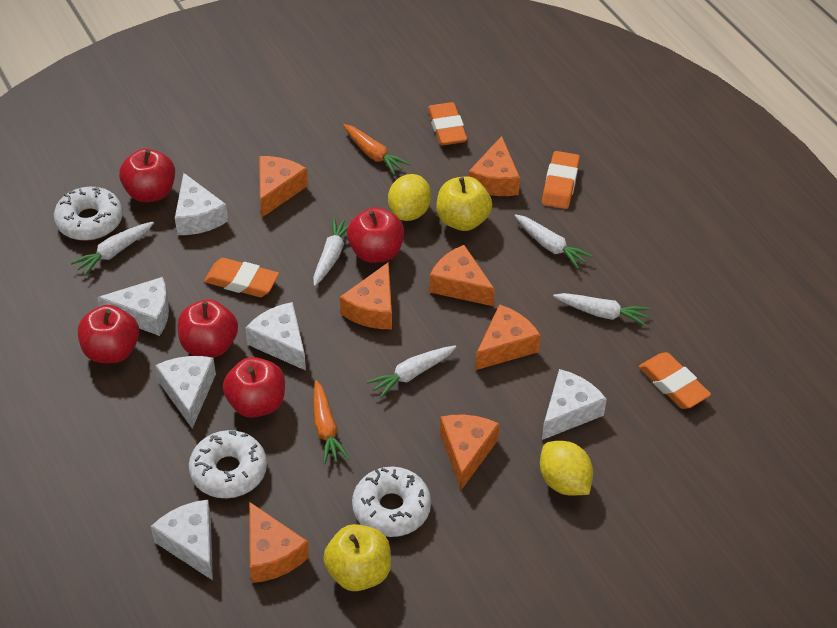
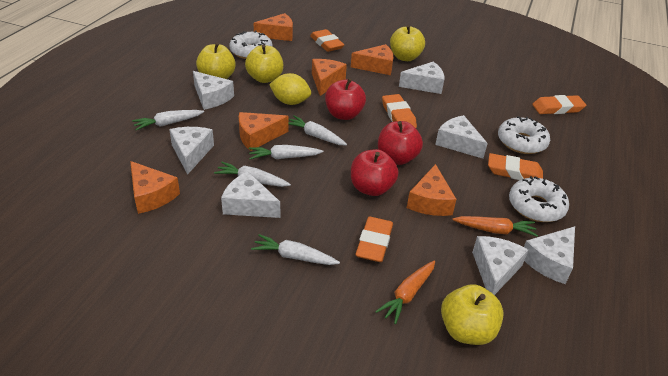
orange cheese: [249,502,309,583] [259,156,308,217] [340,262,392,329] [429,245,495,306] [440,415,500,490] [468,136,520,196] [475,304,541,370] = 7 -> [130,161,180,214] [239,112,289,151] [254,13,293,41] [312,59,347,96] [351,44,393,75] [407,164,457,216] = 6
orange eraser: [204,258,279,297] [428,102,467,145] [542,151,580,209] [639,352,711,409] = 4 -> [310,29,344,52] [356,217,393,262] [382,94,417,128] [488,153,543,180] [532,95,586,114] = 5
red apple: [78,305,139,363] [119,148,175,202] [177,299,238,358] [223,357,285,418] [347,207,404,263] = 5 -> [325,78,366,120] [351,149,398,196] [378,121,423,165] = 3
white cheese: [97,277,169,336] [151,500,213,580] [155,356,216,428] [175,173,228,235] [245,302,306,371] [542,369,607,440] = 6 -> [169,127,214,175] [193,71,234,110] [221,171,280,218] [399,62,444,94] [435,115,488,159] [472,236,528,295] [524,226,575,284] = 7
yellow apple: [323,524,391,591] [436,176,492,231] = 2 -> [196,43,236,79] [245,45,283,83] [390,25,425,61] [441,284,504,345] = 4
yellow lemon: [388,174,431,221] [540,441,593,496] = 2 -> [269,73,311,105] = 1

